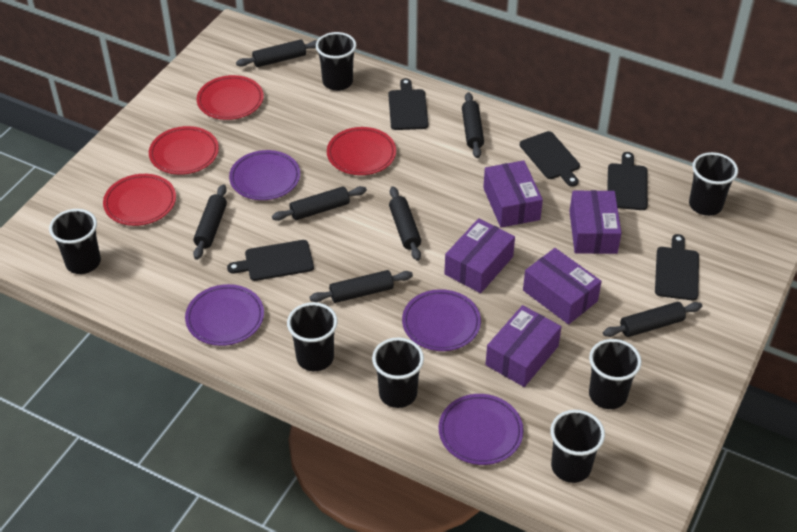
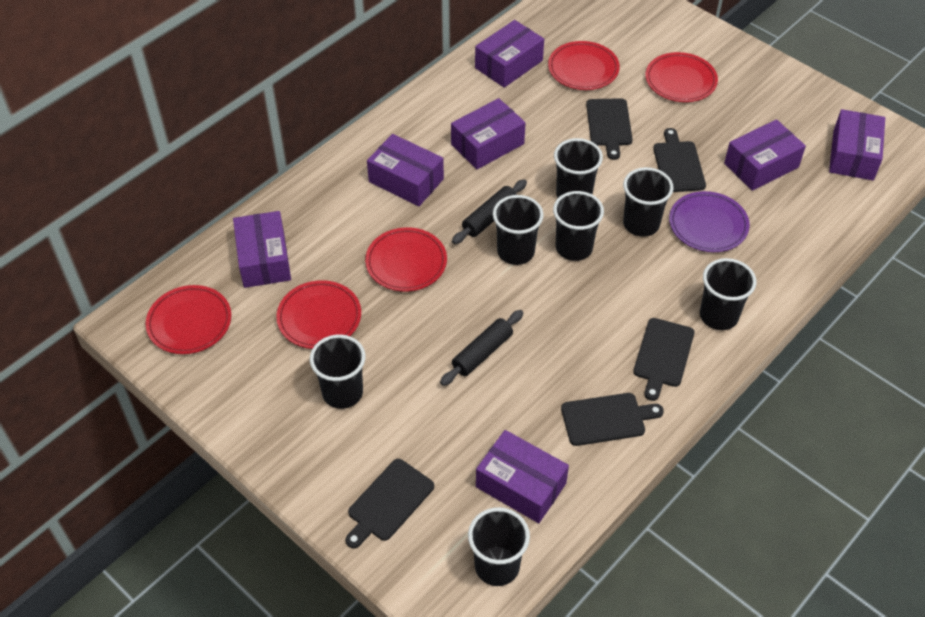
black rolling pin: [193,184,227,260] [236,40,317,67] [272,186,367,221] [310,270,413,303] [389,187,421,261] [462,92,484,158] [603,302,702,337] = 7 -> [440,310,523,386] [452,179,527,244] = 2
purple box: [444,218,515,293] [483,160,543,227] [485,305,562,387] [523,248,602,325] [569,190,622,254] = 5 -> [233,211,291,288] [367,134,444,206] [451,98,525,169] [475,20,544,88] [476,430,569,523] [724,119,806,191] [829,109,885,181] = 7
purple plate: [185,284,264,346] [229,150,300,200] [402,289,481,351] [439,394,524,465] = 4 -> [669,191,750,252] = 1
red plate: [103,174,176,226] [149,126,219,175] [197,75,264,120] [327,127,396,175] = 4 -> [146,285,231,354] [276,280,361,349] [365,227,447,292] [548,41,620,90] [645,52,718,102] = 5

